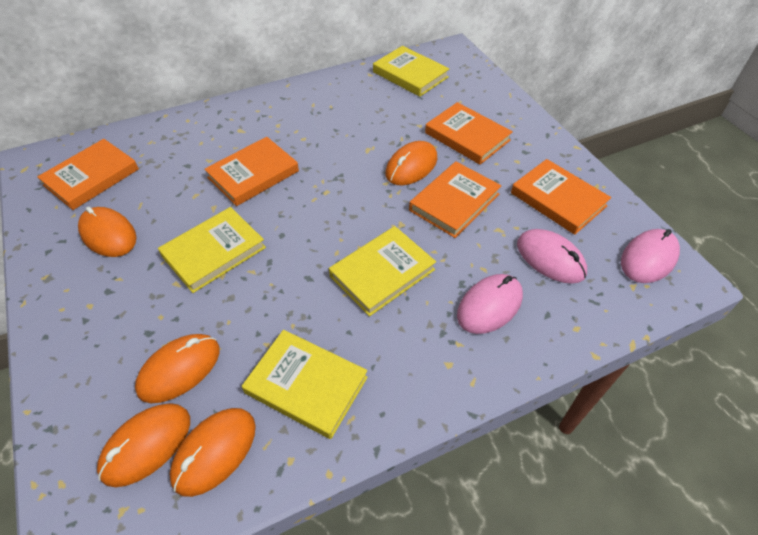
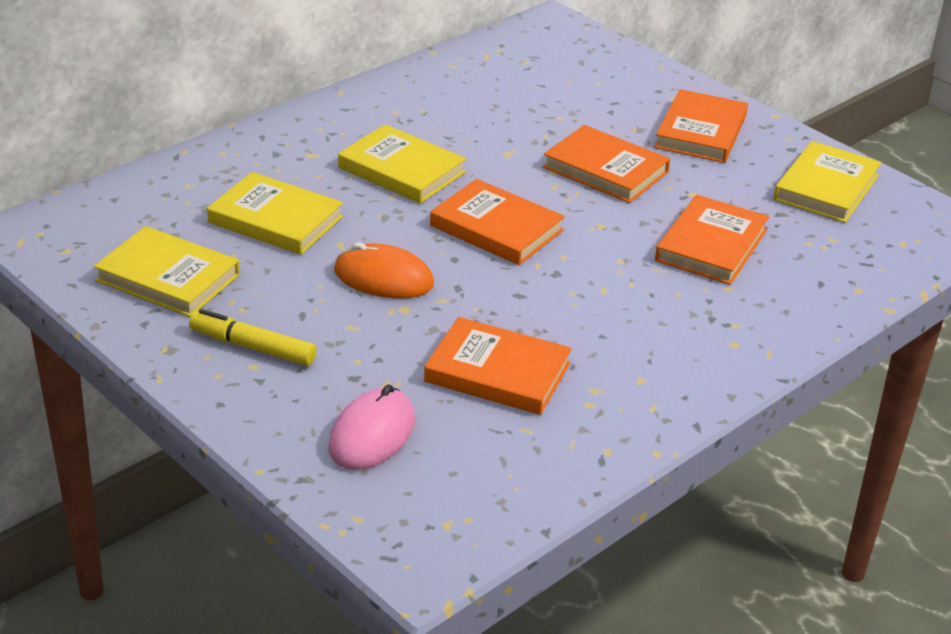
orange mouse: [78,206,137,257] [97,403,190,487] [135,334,220,403] [170,408,256,497] [385,141,437,185] = 5 -> [334,242,434,299] = 1
pink mouse: [457,274,523,334] [517,229,587,284] [621,229,680,283] = 3 -> [329,385,415,470] = 1
yellow marker: none = 0 -> [189,309,317,366] = 1

